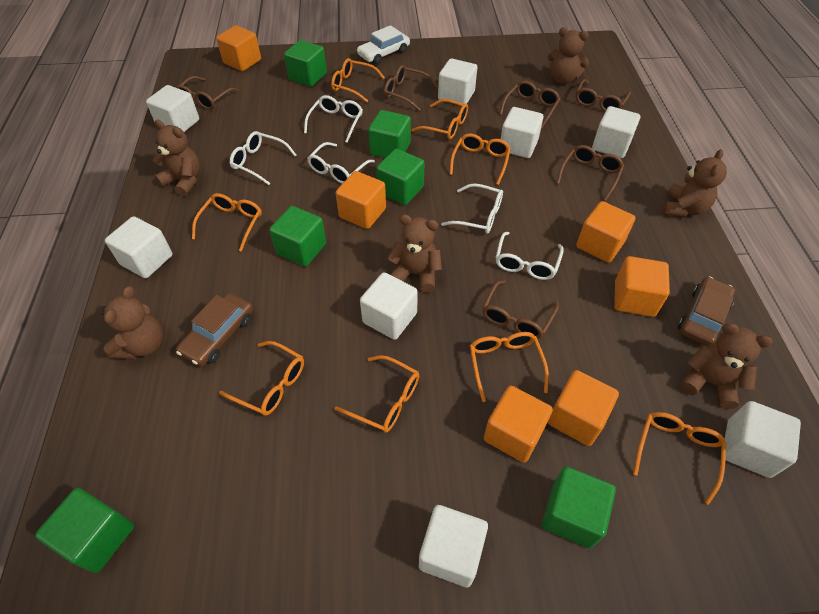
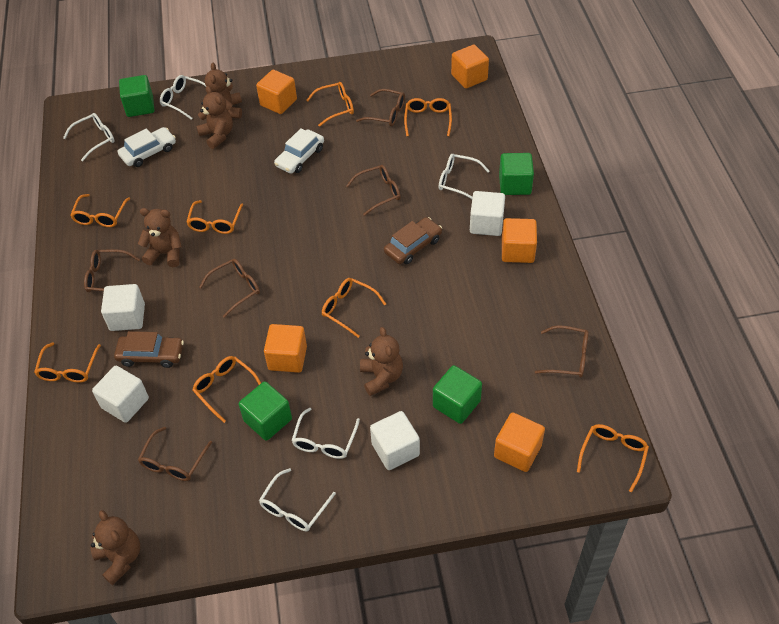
brown teddy bear: [102,286,163,359] [153,120,200,196] [387,215,442,293] [548,27,589,84] [662,149,727,218] [681,323,773,409] = 6 -> [91,510,140,585] [138,208,182,267] [196,86,233,149] [205,63,242,119] [360,327,403,396] = 5
green cube: [35,488,134,573] [269,206,326,267] [284,40,327,87] [368,110,411,158] [376,149,424,205] [542,467,616,548] = 6 -> [119,75,154,117] [239,381,292,441] [433,365,482,424] [499,153,534,195] = 4
orange cube: [216,25,261,71] [336,171,386,229] [484,386,553,463] [548,370,619,446] [576,201,636,263] [614,256,670,317] = 6 -> [256,70,297,114] [264,324,307,373] [451,45,489,89] [494,412,545,472] [502,218,537,263] = 5
white car: [357,25,410,64] = 1 -> [118,127,176,167] [274,128,324,174] = 2
white cube: [105,216,173,278] [146,85,199,132] [360,272,418,340] [419,505,488,587] [438,58,477,104] [501,107,543,158] [592,106,640,158] [725,401,801,478] = 8 -> [92,366,149,423] [101,284,145,331] [370,411,420,470] [470,191,505,236] = 4

